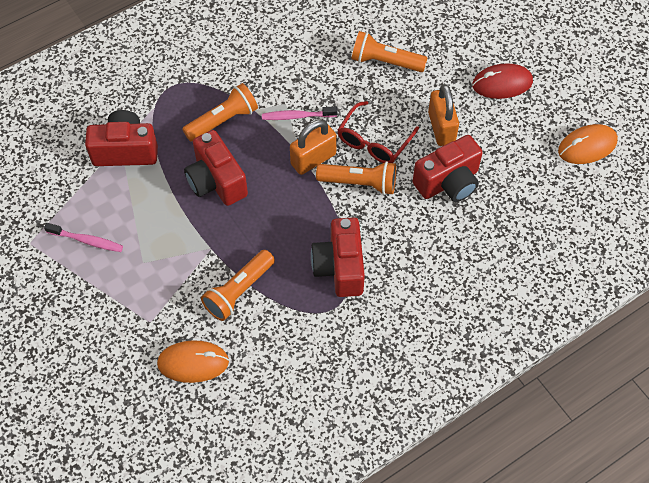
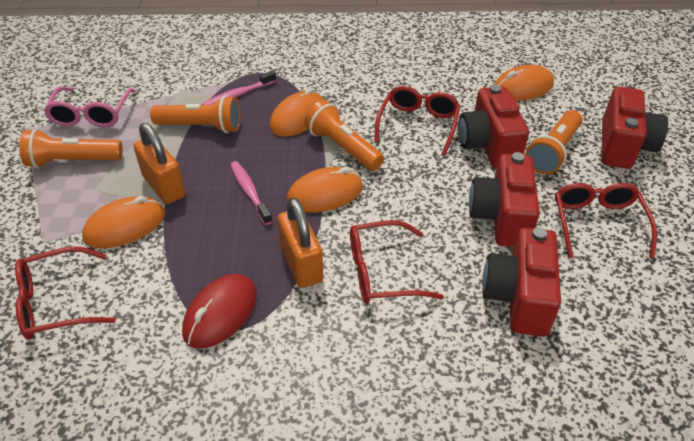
orange mouse: [157,340,229,383] [558,124,618,164] = 2 -> [82,196,165,248] [269,88,324,137] [287,167,363,213] [494,65,554,101] = 4
pink glasses: none = 0 -> [44,87,135,127] = 1
red glasses: [338,101,419,163] = 1 -> [15,246,116,339] [350,220,444,303] [374,86,460,156] [555,183,657,259] = 4

